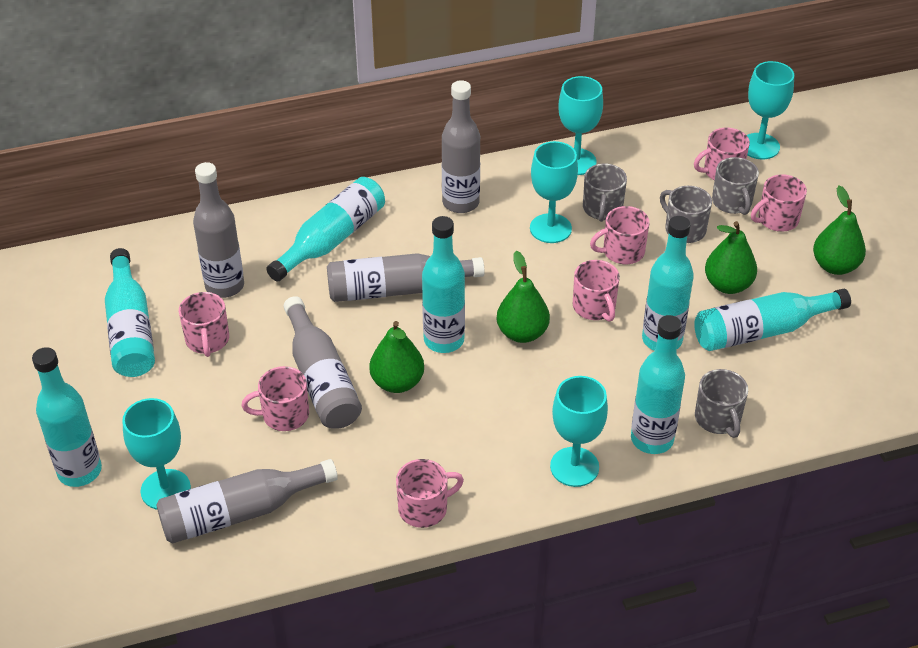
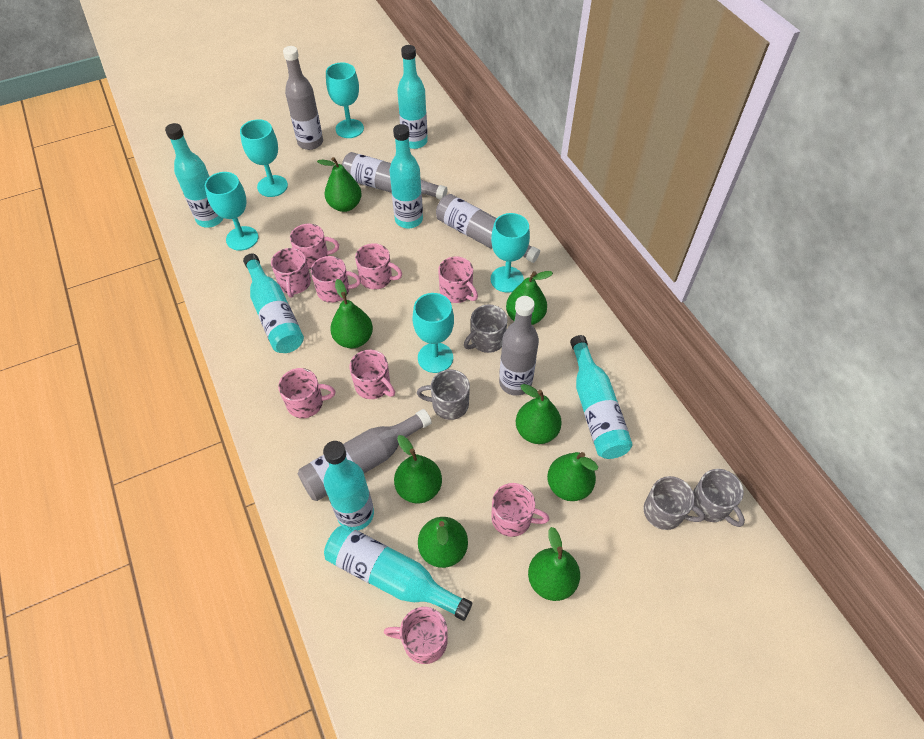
green pear: [369,321,424,393] [497,251,550,343] [705,221,757,294] [813,186,866,275] = 4 -> [317,157,362,212] [330,279,373,348] [394,435,442,503] [418,517,468,568] [506,271,553,325] [516,384,562,444] [528,527,580,601] [547,452,598,501] = 8
pink mug: [179,292,229,357] [241,366,309,431] [396,459,464,528] [573,260,620,322] [590,206,650,264] [694,128,750,180] [751,174,807,232] = 7 -> [271,248,311,297] [278,368,336,418] [290,224,339,269] [311,256,361,303] [349,350,395,399] [355,243,402,290] [384,607,447,664] [438,257,478,303] [491,483,549,537] = 9

